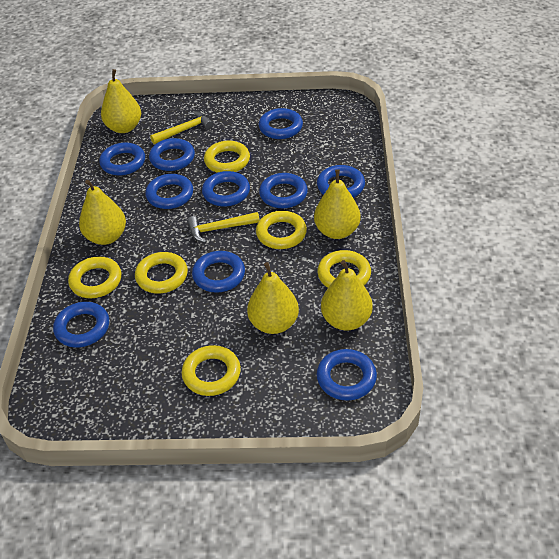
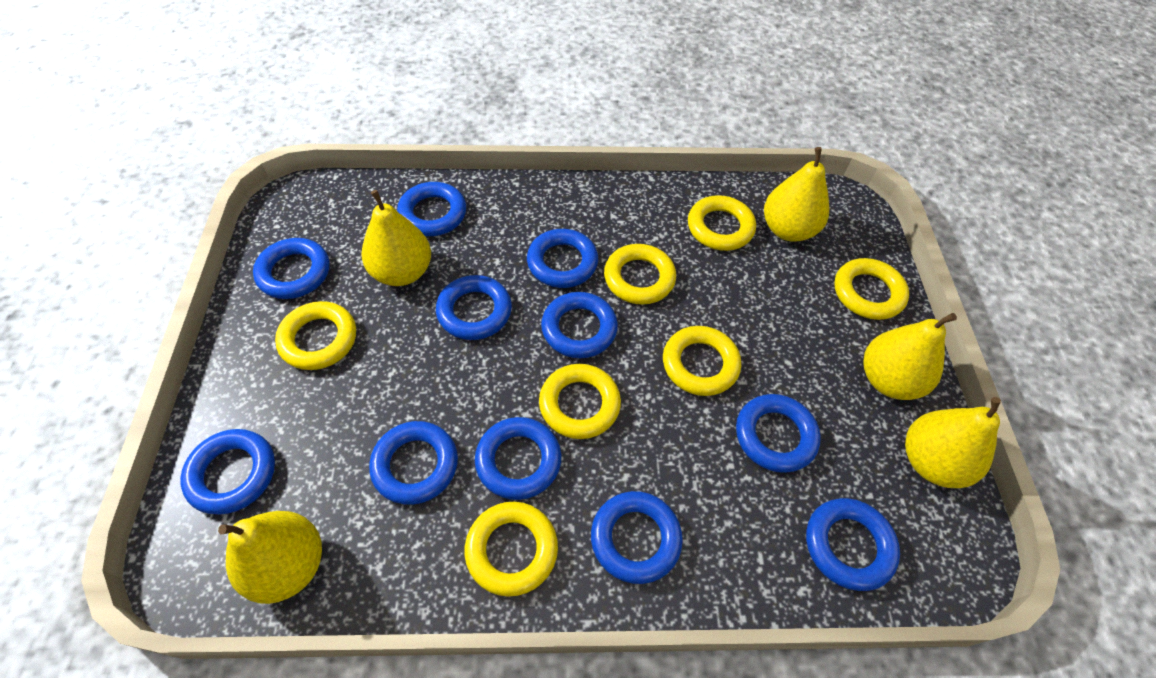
blue ring: [53,302,109,347] [99,143,145,175] [145,174,193,209] [149,138,195,171] [192,251,245,293] [202,171,250,206] [259,108,303,139] [259,173,308,208] [317,165,365,198] [317,349,377,401] = 10 -> [180,429,275,515] [253,238,329,299] [369,421,458,505] [397,182,466,236] [436,275,512,340] [475,417,561,500] [527,229,598,288] [541,292,618,358] [591,491,683,584] [736,394,821,473] [806,498,900,591] = 11
yellow hammer: [150,111,213,144] [187,212,260,243] = 2 -> none = 0
yellow ring: [68,257,121,298] [135,252,188,293] [182,345,241,396] [204,141,250,173] [256,211,307,249] [317,250,371,288] = 6 -> [275,301,356,370] [465,502,558,596] [539,364,621,439] [604,244,676,305] [663,326,741,396] [688,195,756,251] [834,258,909,320] = 7

